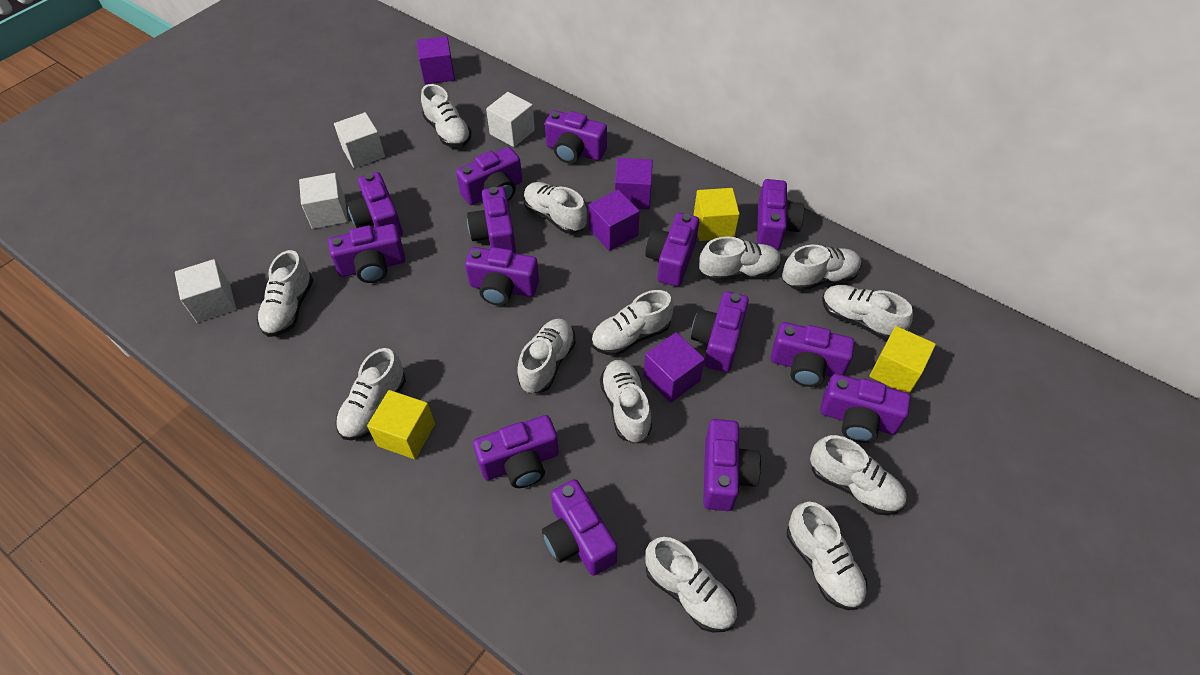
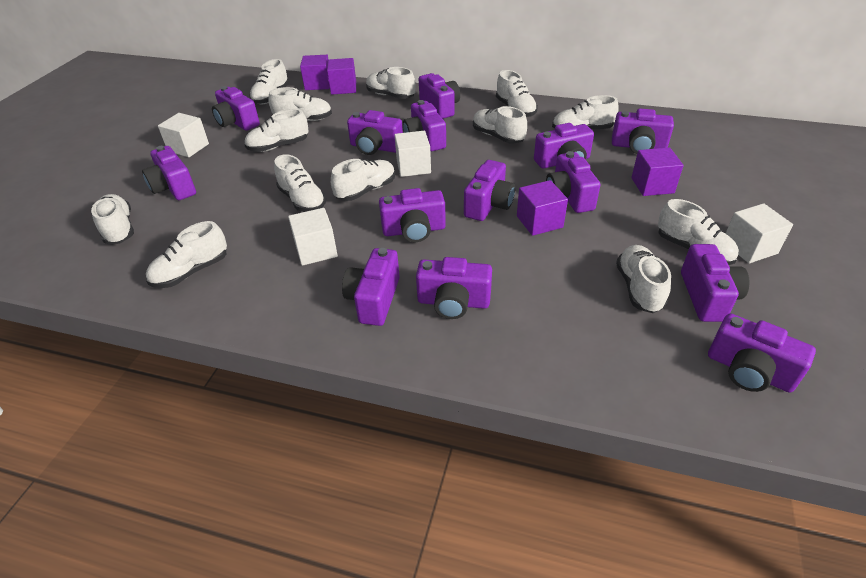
yellow cube: [367,390,435,459] [693,188,740,241] [869,326,936,394] = 3 -> none = 0

